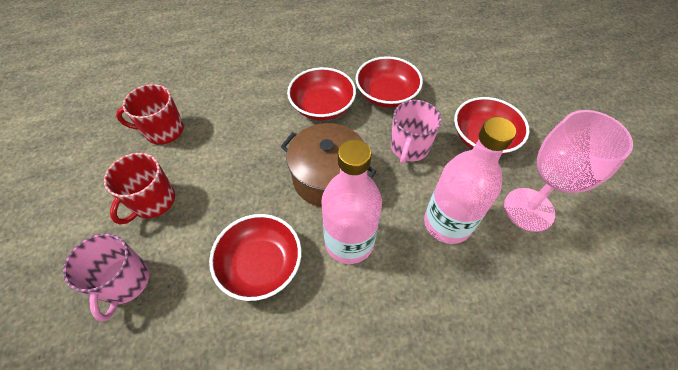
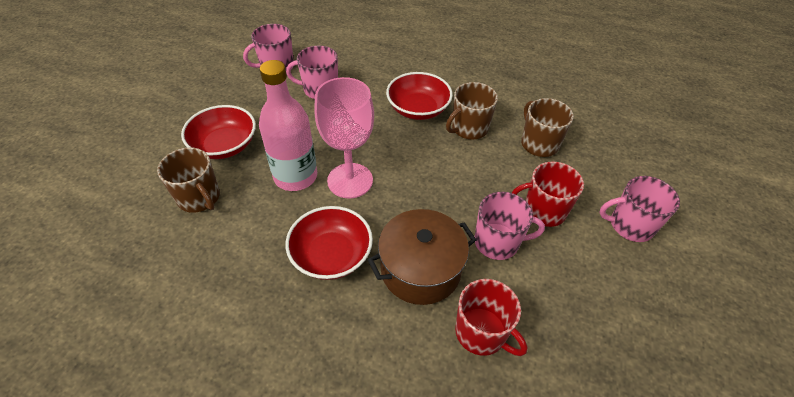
brown mug: none = 0 -> [157,147,220,213] [446,82,498,140] [521,98,574,157] = 3
pink bottle: [321,139,382,264] [424,117,516,244] = 2 -> [259,60,317,191] = 1
pink mug: [63,233,150,321] [391,100,442,164] = 2 -> [243,24,294,70] [286,46,338,99] [475,192,545,260] [599,176,680,242] = 4
red bowl: [209,214,301,301] [287,67,356,120] [356,56,423,108] [454,97,529,155] = 4 -> [181,105,256,159] [285,206,373,280] [386,72,453,120] = 3

